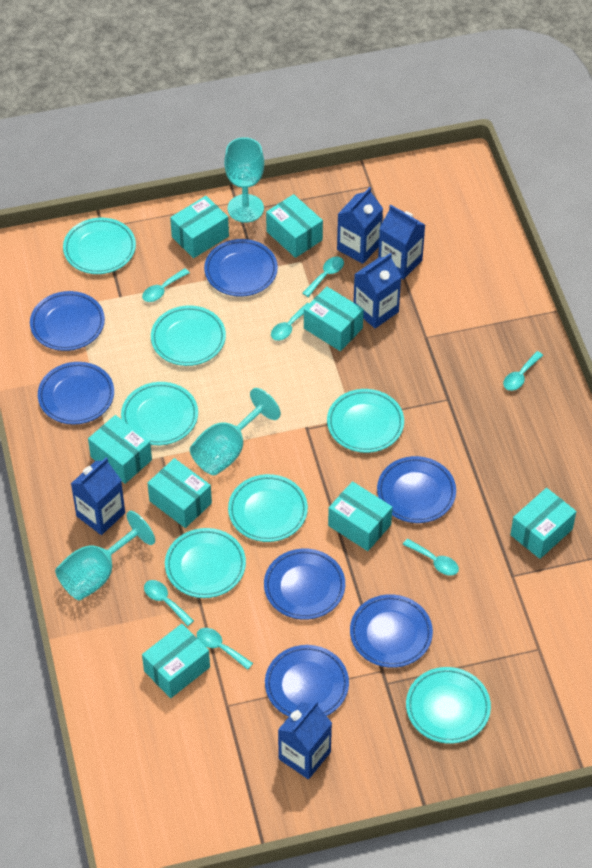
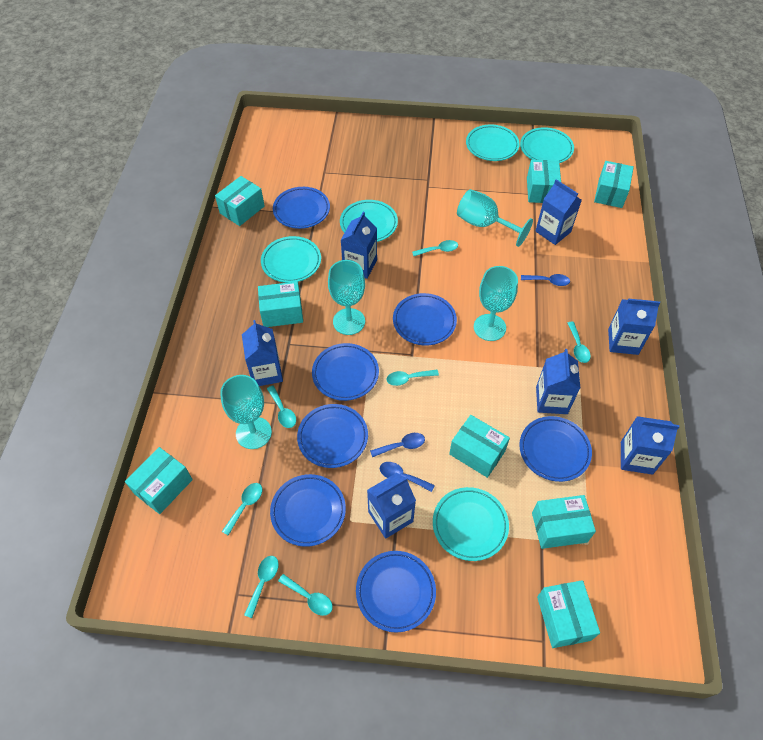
blue carton: [71,457,125,535] [278,701,332,779] [337,187,383,264] [353,253,401,328] [378,205,425,279] = 5 -> [242,320,283,386] [341,212,377,279] [367,473,416,539] [536,179,582,245] [536,349,580,414] [608,299,660,355] [621,416,679,475] = 7
blue spoon: none = 0 -> [370,433,425,457] [380,462,435,492] [521,274,570,286] = 3
turquoise goblet: [55,511,155,600] [190,388,281,475] [224,137,264,223] = 3 -> [220,375,272,449] [328,260,365,335] [457,189,533,247] [474,266,518,341] = 4
turquoise plate: [63,218,136,274] [121,382,198,445] [151,305,226,366] [165,528,246,598] [228,474,308,542] [327,389,404,453] [406,667,491,744] = 7 -> [261,236,321,283] [340,200,398,242] [433,487,509,561] [466,125,520,161] [520,127,574,163] = 5

